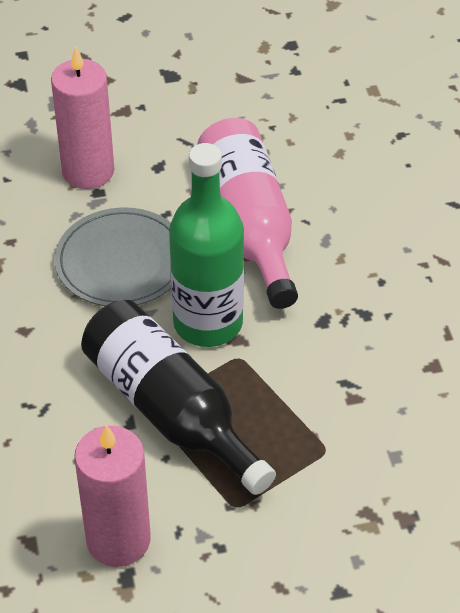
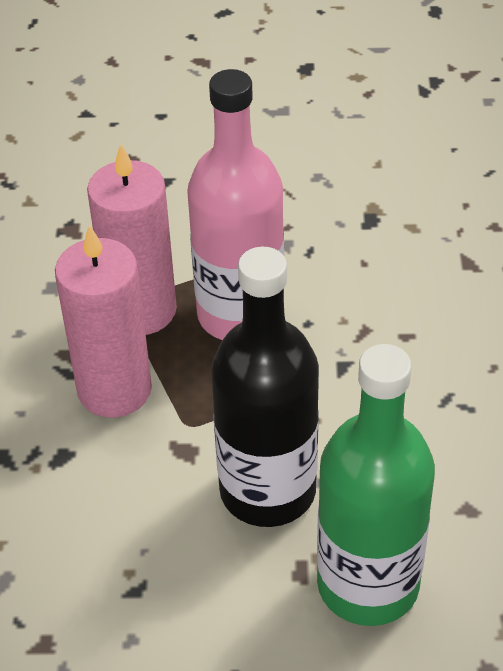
grey plate: [54,207,171,306] = 1 -> none = 0

